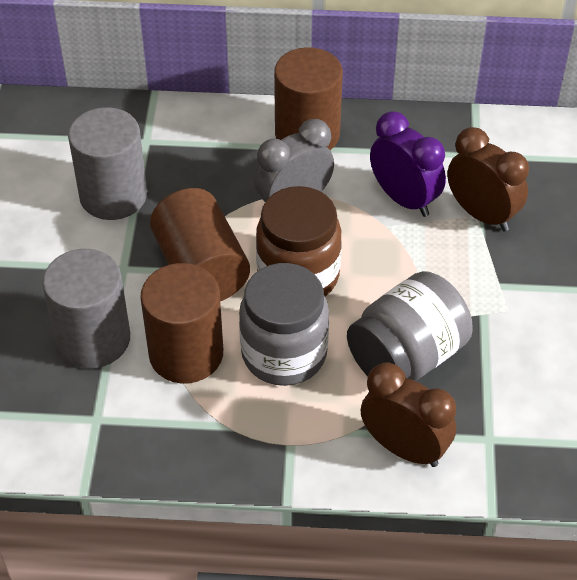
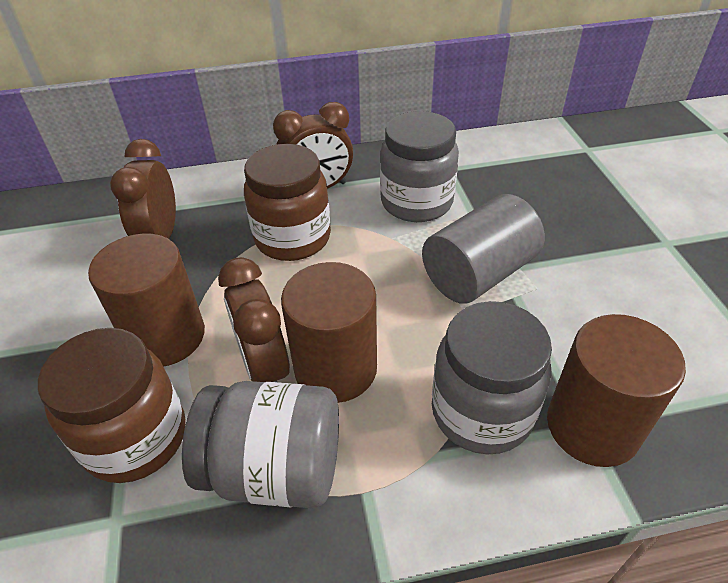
brown clock: [361,362,456,467] [447,127,529,231] = 2 -> [110,139,176,239] [218,257,290,382] [273,102,353,189] = 3
brown jar: [256,186,342,297] = 1 -> [38,328,186,483] [244,144,331,261] = 2
grey clock: [254,119,334,202] = 1 -> none = 0
grey cylinder: [42,249,130,368] [68,107,147,220] = 2 -> [422,194,545,304] = 1
grey jar: [239,263,329,386] [347,271,473,381] = 2 -> [182,381,339,508] [380,111,459,222] [432,301,552,454] = 3
purple clock: [370,111,446,217] = 1 -> none = 0

